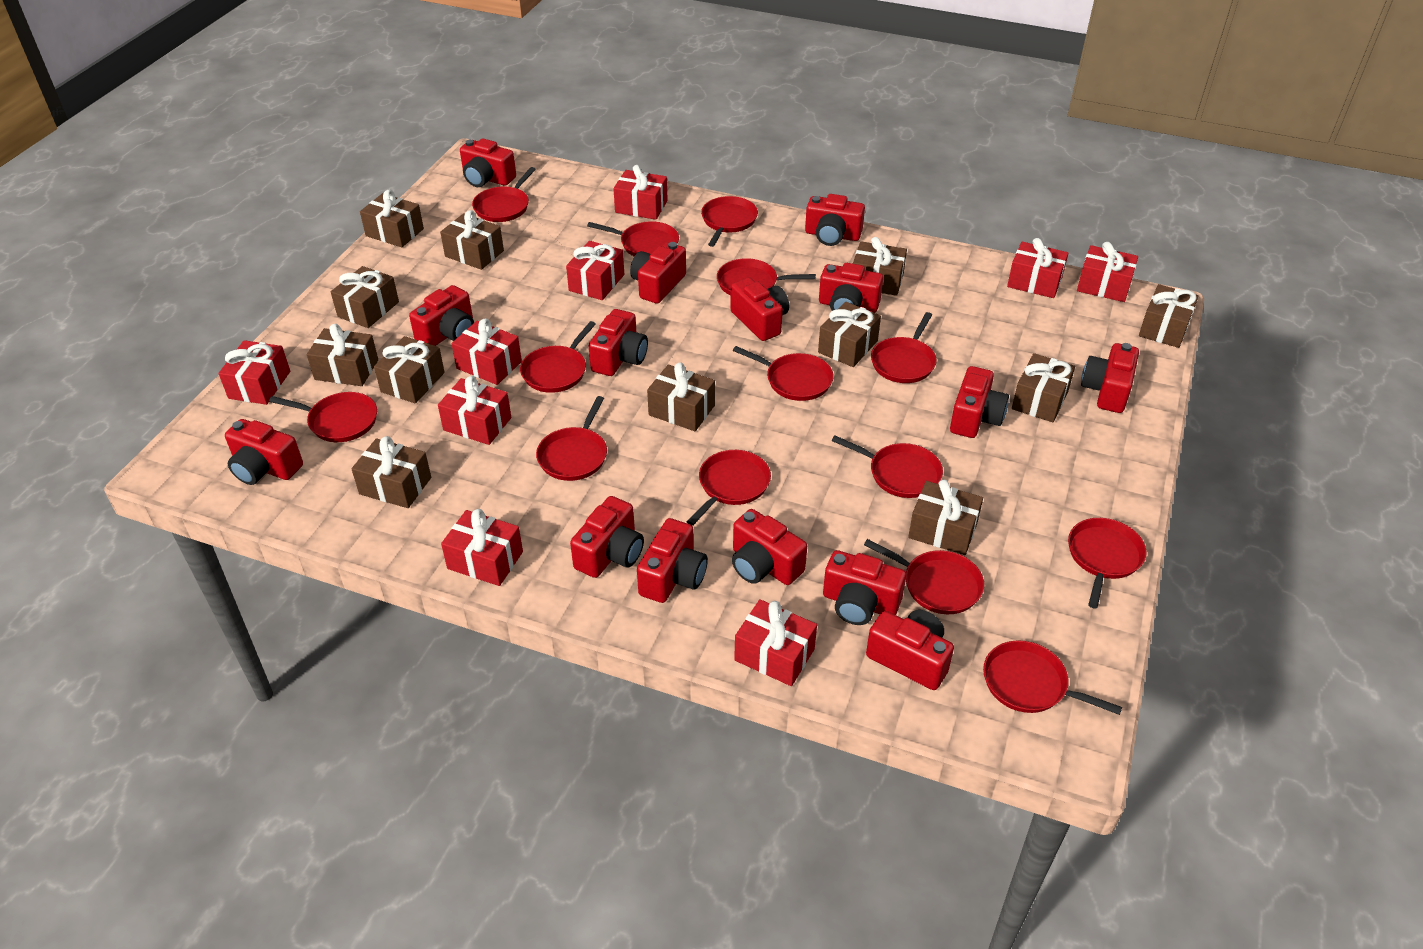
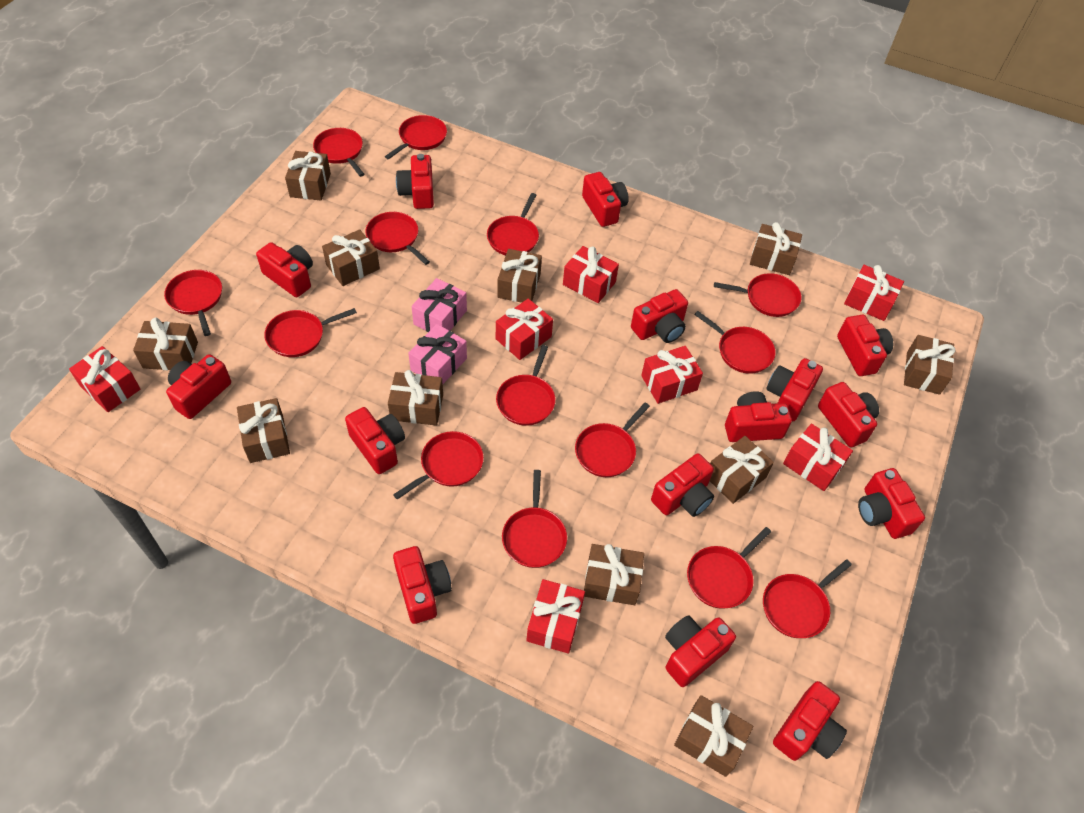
brown gift: [307,324,378,386] [331,266,399,328] [352,436,431,508] [360,190,424,247] [374,336,445,403] [440,210,504,270] [647,363,715,431] [818,302,881,367] [853,237,907,296] [908,479,983,555] [1012,353,1075,422] [1139,284,1199,348] = 12 -> [133,318,198,370] [237,398,290,463] [285,151,331,200] [322,229,380,286] [388,370,443,426] [497,249,542,303] [584,544,644,605] [674,695,753,777] [710,436,774,504] [750,222,802,275] [904,335,955,395] = 11
pink gift: none = 0 -> [408,324,467,384] [412,278,467,332] = 2
red gift: [218,340,290,405] [438,376,511,445] [441,509,523,586] [452,319,522,385] [566,241,624,300] [613,165,668,220] [734,599,817,686] [1007,238,1069,298] [1077,242,1138,302] = 9 -> [69,346,140,412] [496,299,553,360] [526,579,585,654] [563,246,619,303] [641,346,703,404] [783,424,853,491] [844,265,904,321] = 7

